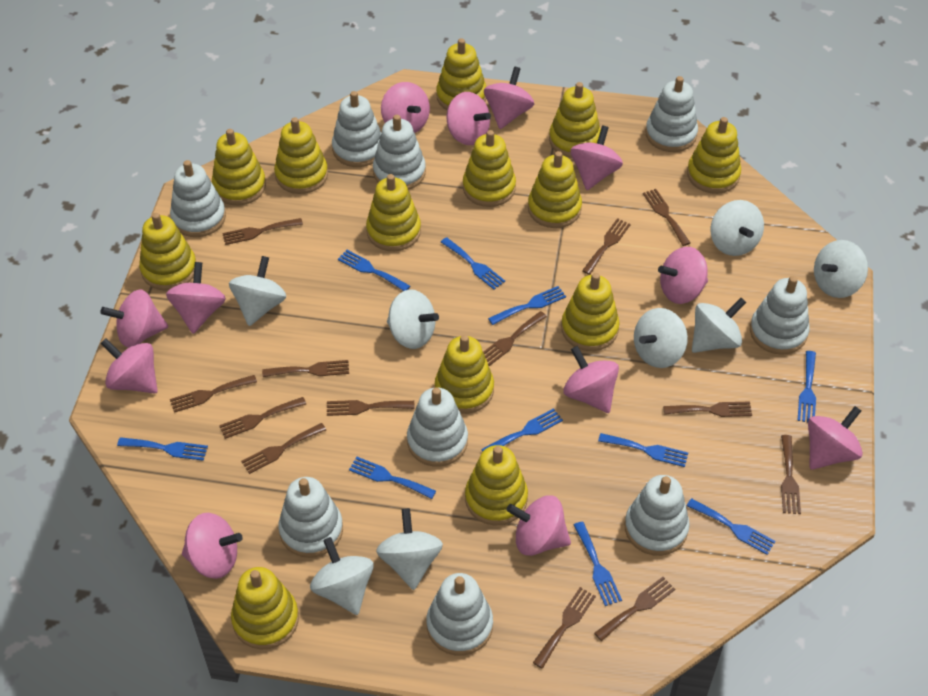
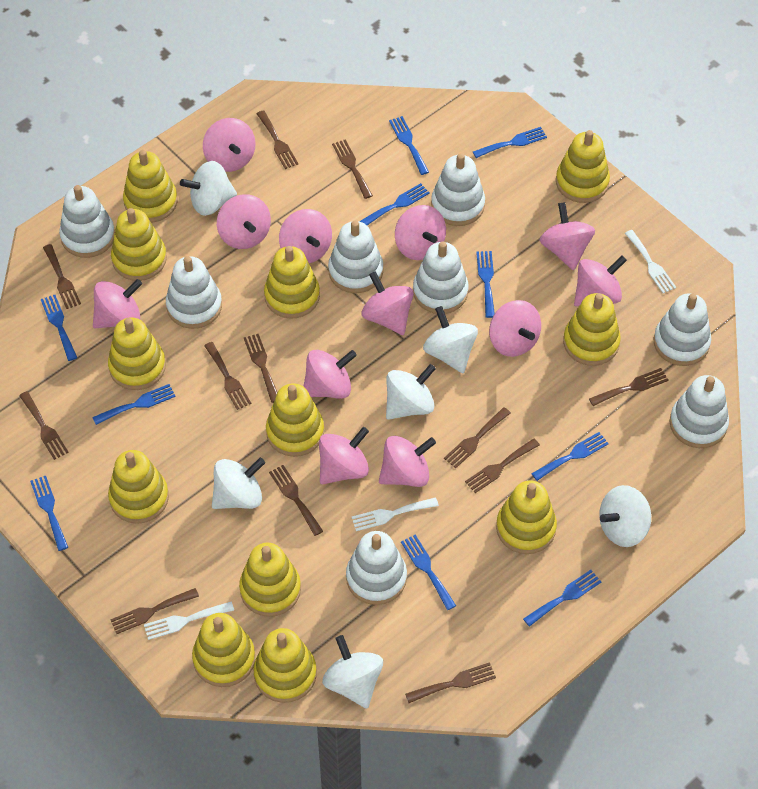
brown fork: [170,375,257,413] [219,397,306,439] [222,218,303,245] [241,423,326,474] [262,360,349,377] [327,400,414,416] [483,311,547,366] [533,587,596,669] [582,218,631,275] [594,577,675,641] [643,189,690,246] [663,402,752,417] [781,435,801,514] = 13 -> [19,391,69,460] [43,244,81,309] [110,588,199,634] [204,342,251,410] [244,334,278,403] [257,110,299,169] [269,465,323,536] [332,139,373,199] [405,662,496,703] [444,407,511,468] [465,438,540,493] [589,368,669,406] = 12
white fork: none = 0 -> [144,601,234,640] [352,497,439,531] [625,230,676,293] = 3
white spinning top: [229,256,286,326] [310,537,374,615] [376,508,443,590] [387,289,439,349] [634,308,688,368] [692,298,746,353] [711,200,764,256] [814,240,868,298] = 8 -> [180,161,237,216] [212,458,265,509] [322,635,383,709] [386,364,436,420] [423,306,478,373] [599,485,651,547] = 6
white stacking toy: [170,160,226,237] [278,477,343,558] [332,91,381,167] [373,115,426,190] [407,387,468,467] [426,573,493,656] [625,475,690,556] [645,76,698,152] [750,276,810,355] = 9 -> [59,185,115,258] [166,256,222,329] [328,221,383,293] [346,531,407,605] [413,241,468,314] [431,153,485,226] [654,293,711,366] [670,375,729,448] = 8
yellow stacking toy: [139,213,196,290] [212,129,266,206] [231,567,299,649] [274,117,328,194] [366,174,421,251] [435,335,494,414] [436,38,486,110] [463,130,516,207] [465,445,528,525] [528,151,582,228] [549,82,601,158] [561,273,620,351] [687,117,741,194] = 13 -> [108,317,166,390] [108,450,169,524] [111,208,167,281] [123,150,177,222] [192,613,255,687] [239,543,301,617] [253,628,317,703] [264,246,320,319] [266,383,324,457] [496,480,557,554] [556,130,610,203] [563,293,621,366] = 12

